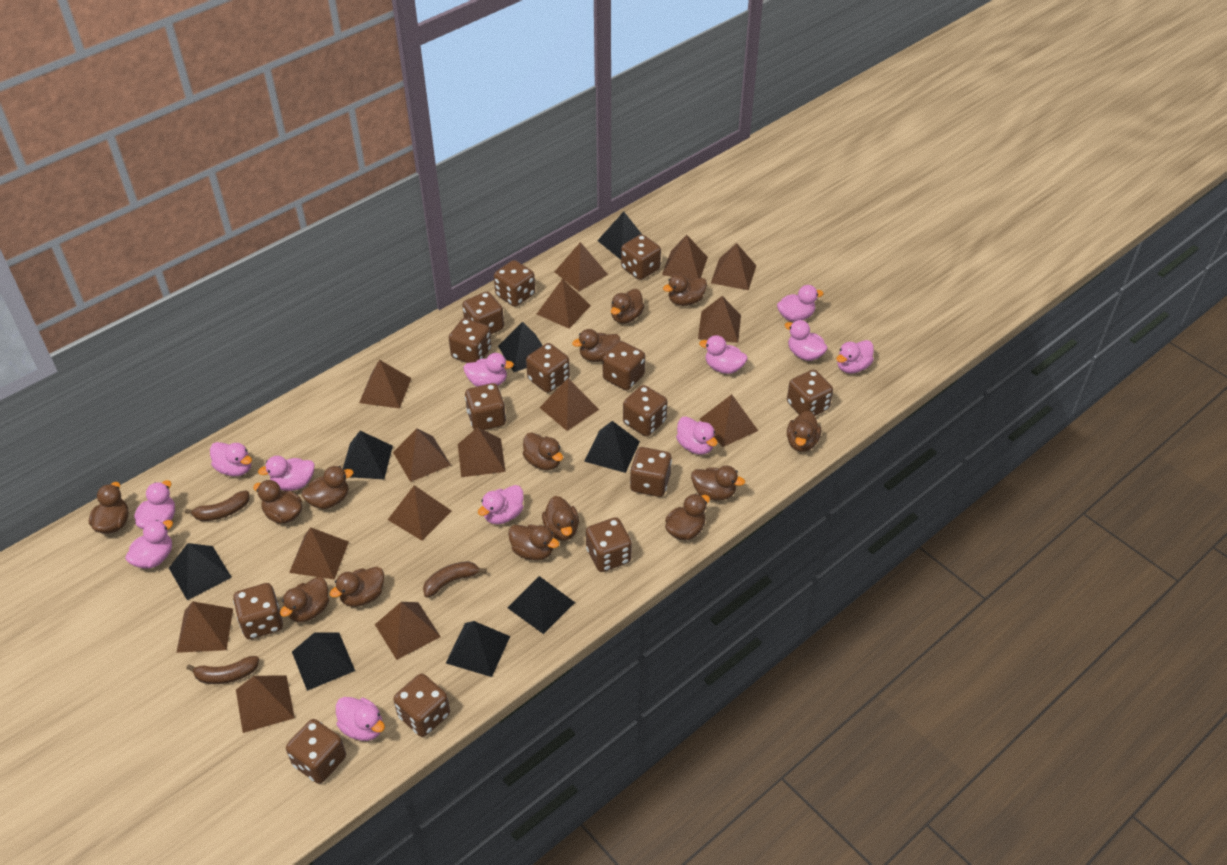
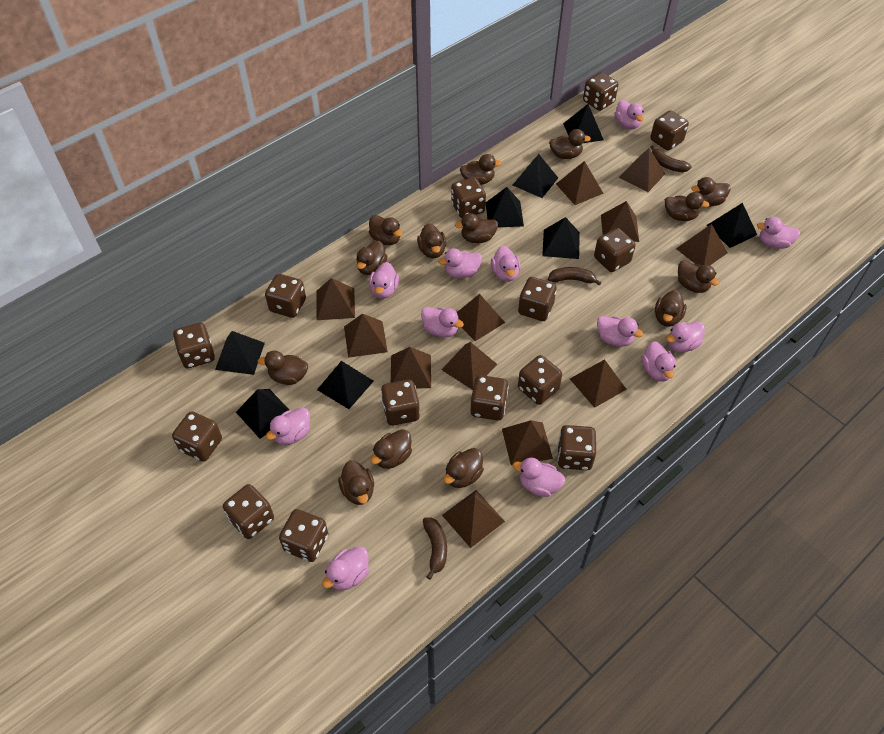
brown pyramid: [176,601,233,653] [236,675,295,733] [289,527,349,579] [359,360,412,409] [375,602,441,660] [388,485,451,541] [393,428,451,482] [458,427,506,477] [537,279,591,329] [539,378,599,431] [555,242,608,291] [662,235,708,279] [698,296,741,343] [699,394,758,447] [711,243,756,290] = 15 -> [316,278,355,320] [344,313,388,358] [391,347,431,388] [441,342,497,390] [442,490,505,548] [457,294,505,341] [502,420,553,465] [556,161,604,205] [570,359,627,408] [601,201,639,242] [619,148,665,192] [676,224,727,265] = 12

